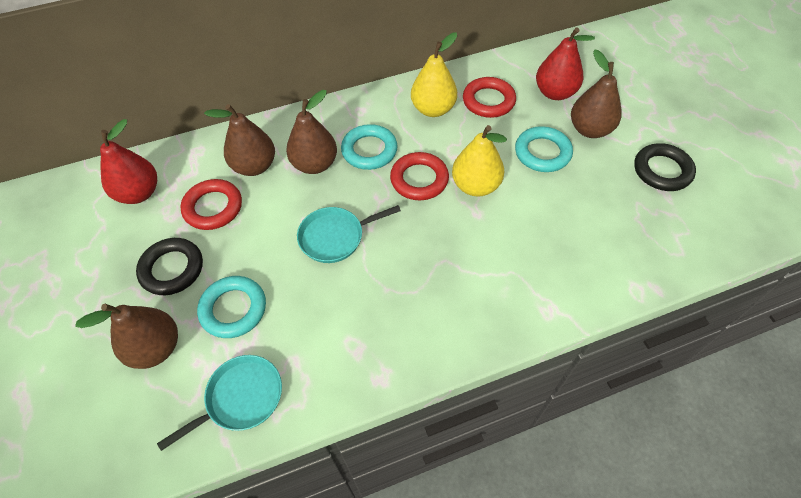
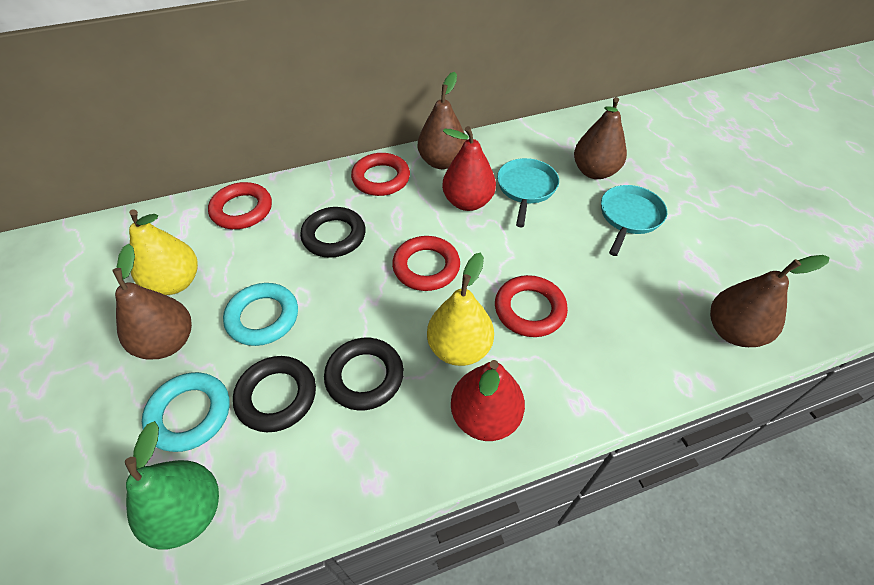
black ring: [136,238,203,295] [634,143,696,191] = 2 -> [233,356,316,432] [300,207,366,258] [324,338,404,410] = 3
green pear: none = 0 -> [125,421,219,550] = 1
red ring: [180,179,242,230] [390,152,449,200] [463,77,516,118] = 3 -> [208,182,272,229] [351,153,410,196] [392,236,460,291] [495,275,568,337] = 4
turquoise ring: [197,276,266,338] [341,124,398,170] [515,126,573,172] = 3 -> [142,372,230,452] [223,283,298,346] = 2

